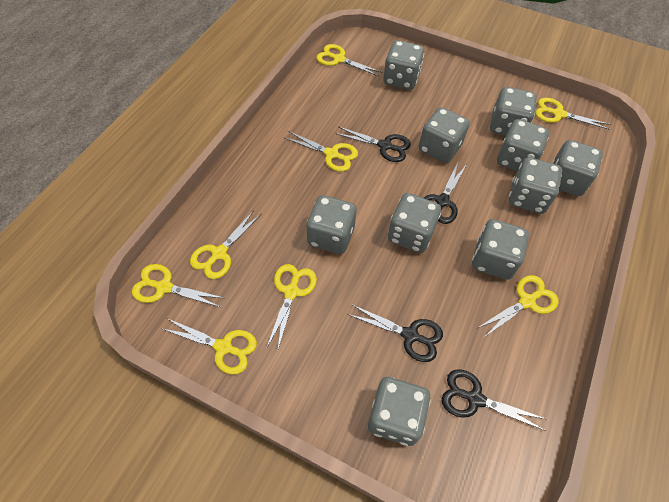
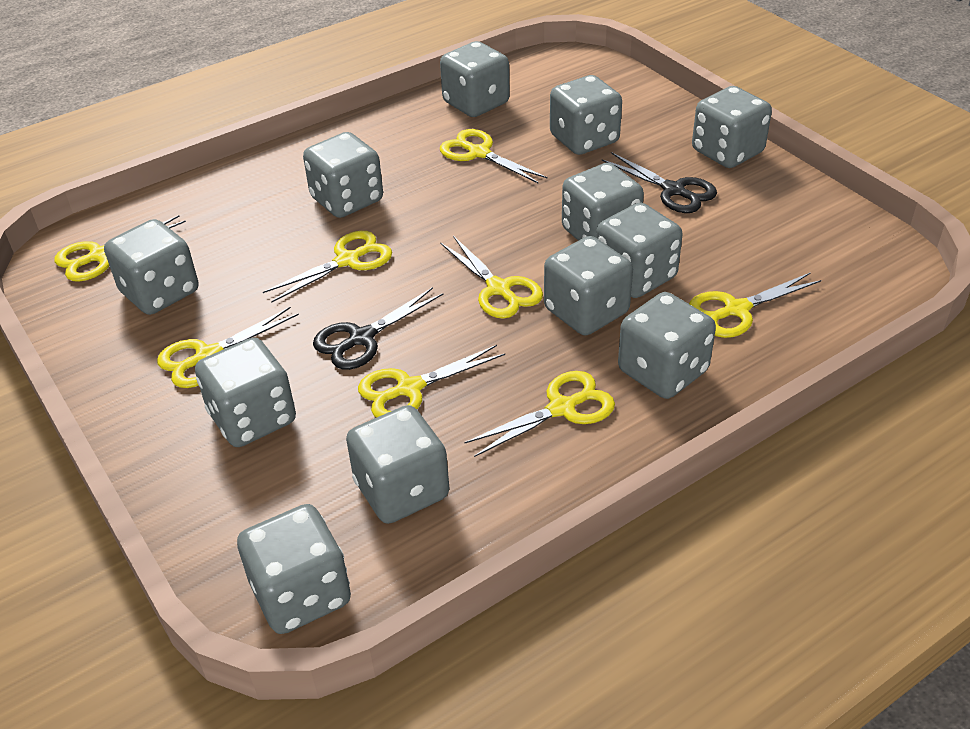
black scissors: [335,127,411,162] [347,305,443,362] [424,163,467,224] [442,369,546,431] = 4 -> [313,287,443,370] [602,152,717,213] = 2
grey dice: [306,195,356,254] [368,377,431,446] [383,40,424,90] [388,193,441,253] [419,107,469,163] [472,219,529,280] [490,87,537,136] [497,119,549,171] [509,157,562,214] [552,140,603,196] = 10 -> [104,219,199,315] [195,337,296,447] [237,504,351,634] [303,132,383,218] [346,405,449,524] [440,41,510,117] [544,236,633,335] [550,75,622,155] [562,163,644,241] [596,202,683,298] [618,292,716,399] [692,86,772,168] = 12

